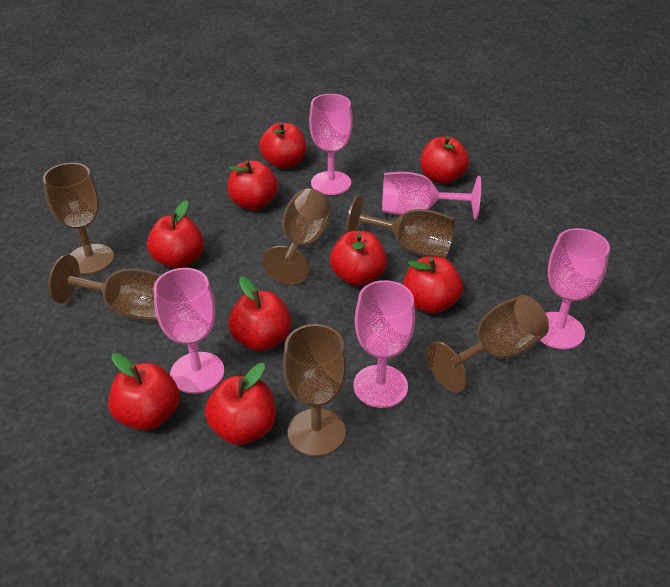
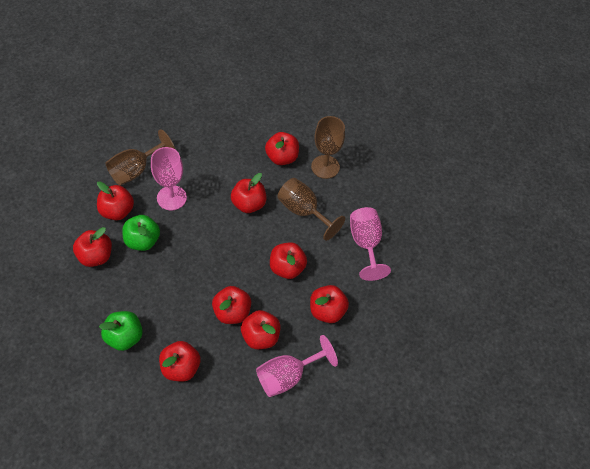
brown goblet: [43,163,114,275] [48,255,161,322] [262,189,331,284] [283,324,347,457] [346,194,455,258] [427,295,549,393] = 6 -> [106,129,175,185] [277,178,345,241] [311,116,345,179] = 3
green apple: none = 0 -> [99,311,143,351] [122,215,160,251] = 2
pink goblet: [154,268,224,394] [309,94,353,195] [353,280,415,408] [382,172,481,220] [540,228,610,349] = 5 -> [151,147,187,210] [256,335,338,397] [350,207,391,281] = 3

